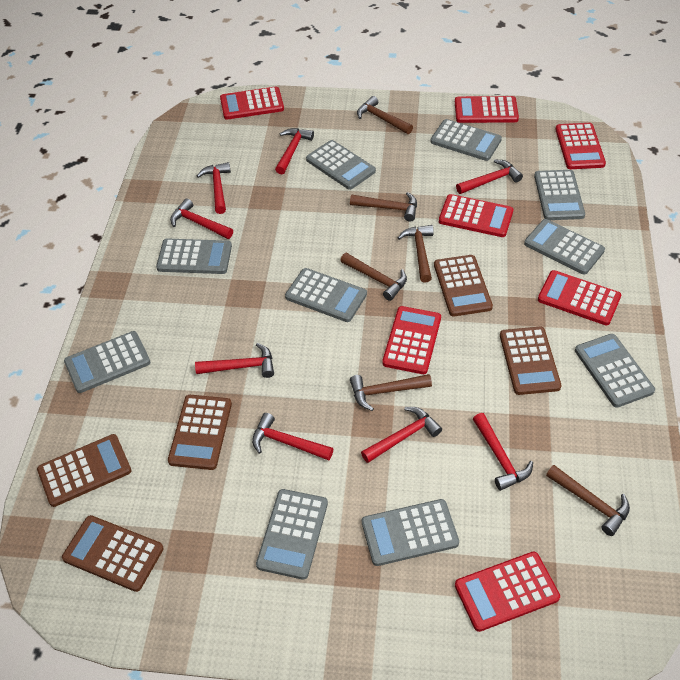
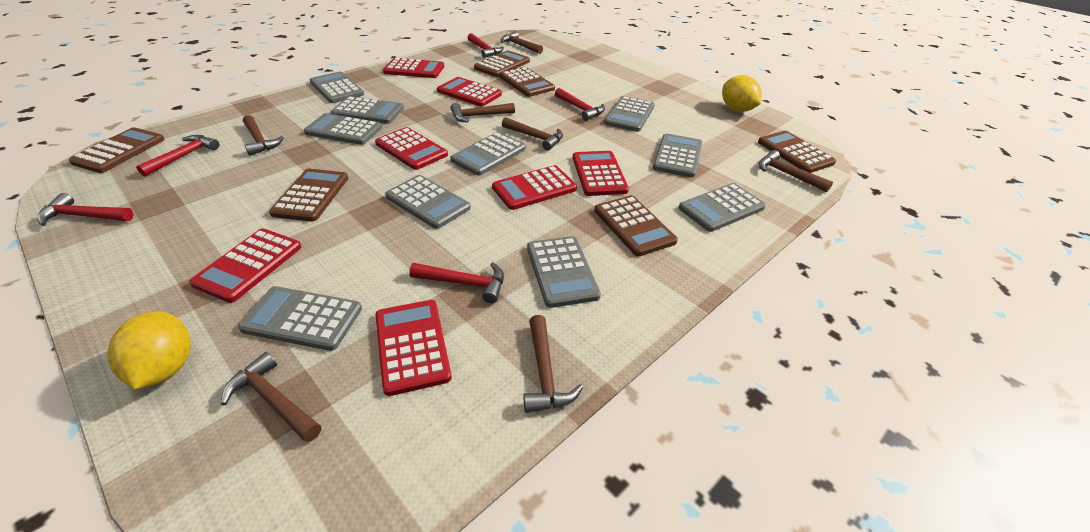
brown calculator: [37,434,132,507] [62,515,164,592] [168,395,232,470] [434,255,493,316] [500,327,561,395] = 5 -> [69,127,165,173] [269,169,348,222] [474,51,530,77] [499,67,555,97] [595,195,678,256] [758,131,836,173] = 6
brown hammer: [340,253,407,301] [350,192,417,222] [350,374,432,411] [357,96,413,134] [398,225,434,283] [546,465,630,536] = 6 -> [221,352,321,442] [243,115,284,156] [451,103,515,123] [501,31,543,54] [502,117,563,151] [523,315,583,413] [759,150,833,193] = 7
red hammer: [170,198,233,239] [195,343,274,378] [197,162,231,214] [252,413,333,461] [275,128,314,174] [361,407,442,463] [456,160,523,194] [473,413,533,491] = 8 -> [38,193,134,226] [136,135,219,177] [409,262,504,303] [468,33,504,58] [555,88,605,121] = 5
yellow lemon: none = 0 -> [107,312,191,390] [722,75,762,112] = 2

